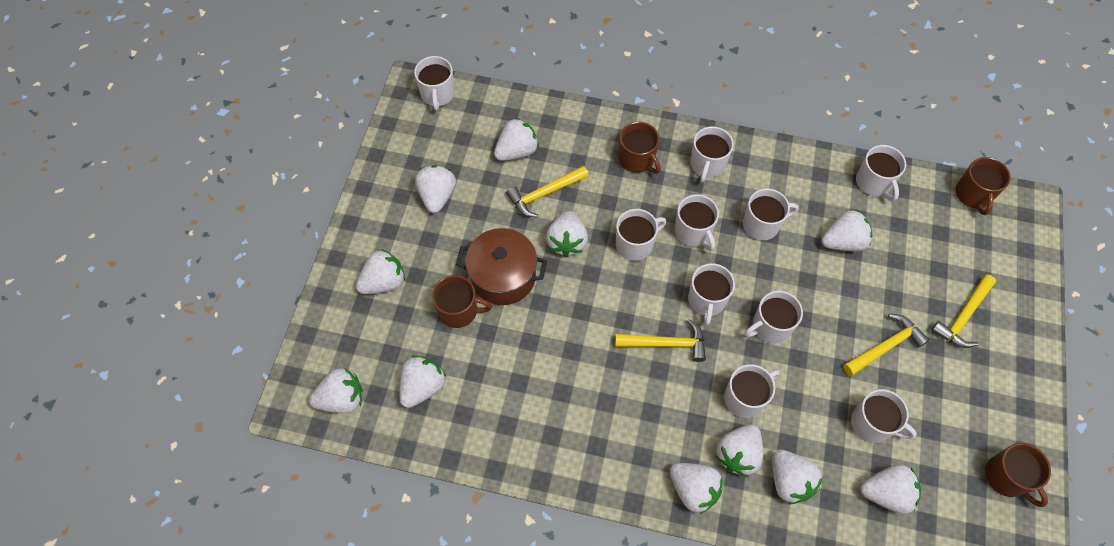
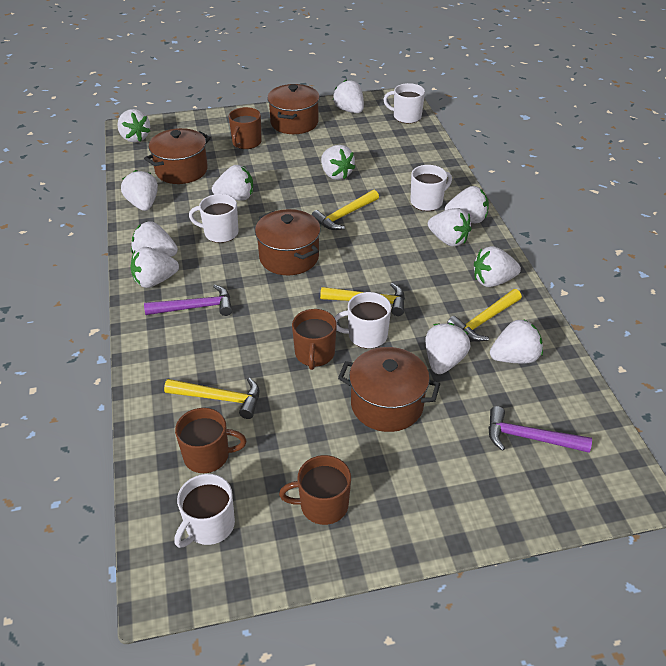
brown pot: [456,228,547,305] = 1 -> [144,128,211,184] [255,209,321,275] [267,84,320,134] [338,347,440,432] = 4
purple hammer: none = 0 -> [144,285,232,316] [488,406,592,453] = 2
white mug: [414,56,455,111] [616,209,666,261] [675,194,719,251] [688,263,735,325] [690,127,734,183] [724,364,779,418] [743,188,799,240] [745,291,803,344] [851,389,917,443] [856,145,906,201] = 10 -> [174,474,235,548] [189,194,239,243] [334,292,391,349] [383,83,425,124] [410,165,452,211] = 5
white strawberry: [309,368,363,413] [356,249,405,294] [399,355,446,408] [415,165,456,213] [494,118,539,161] [546,211,588,257] [670,463,723,514] [716,424,763,477] [772,449,823,504] [821,210,872,251] [860,464,921,514] = 11 -> [117,109,150,143] [121,170,158,211] [130,247,179,288] [131,221,178,257] [212,165,253,201] [321,145,355,180] [333,80,364,113] [425,323,471,374] [428,208,471,247] [445,186,489,223] [474,246,521,287] [490,319,543,363] = 12

